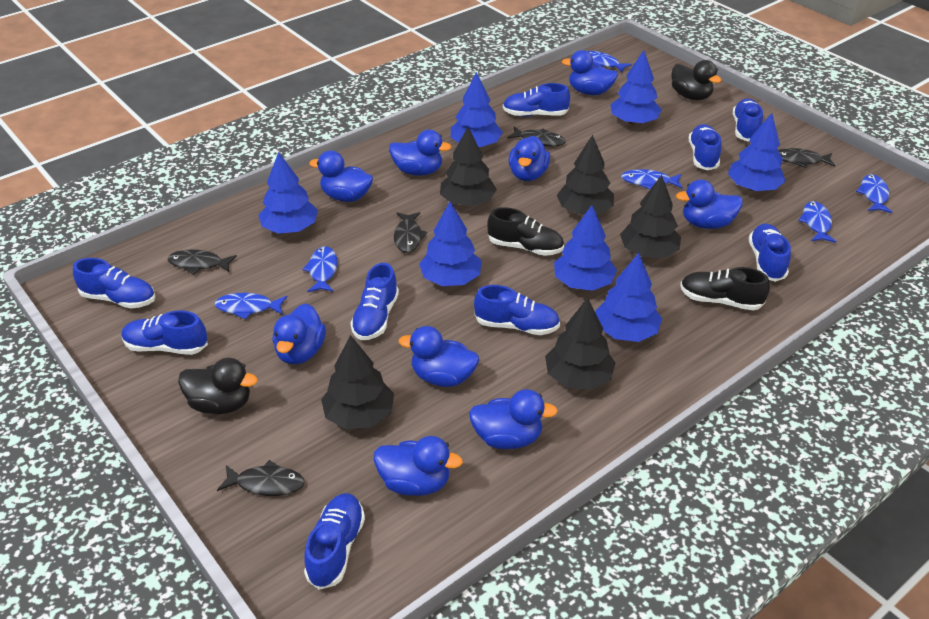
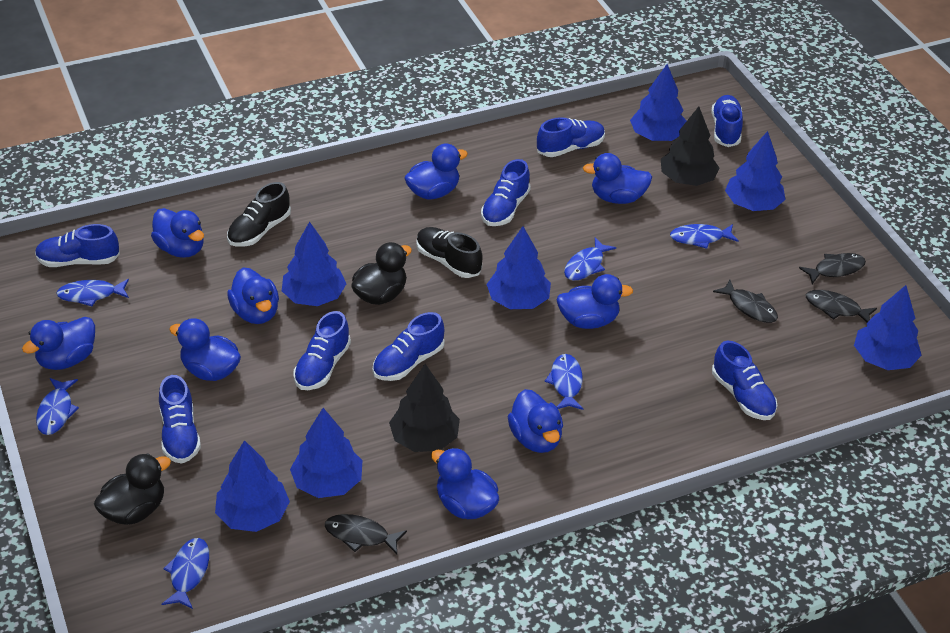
black fish: [168,249,237,274] [217,460,305,496] [394,212,428,253] [507,127,566,146] [778,148,835,168] = 5 -> [325,514,407,554] [713,280,778,323] [799,253,866,284] [806,290,877,322] = 4
black tree: [321,335,394,429] [440,127,497,206] [545,298,615,390] [557,135,614,215] [620,175,681,258] = 5 -> [389,364,460,452] [661,106,719,186] = 2
blue shoe: [73,258,155,309] [122,310,208,355] [304,493,365,590] [350,263,399,340] [474,285,560,335] [503,83,570,117] [689,124,721,170] [733,99,763,142] [749,223,791,282] = 9 -> [35,224,120,267] [159,375,201,463] [294,311,351,390] [373,312,445,381] [481,159,531,226] [537,117,605,157] [712,95,743,147] [712,341,777,420] = 8

